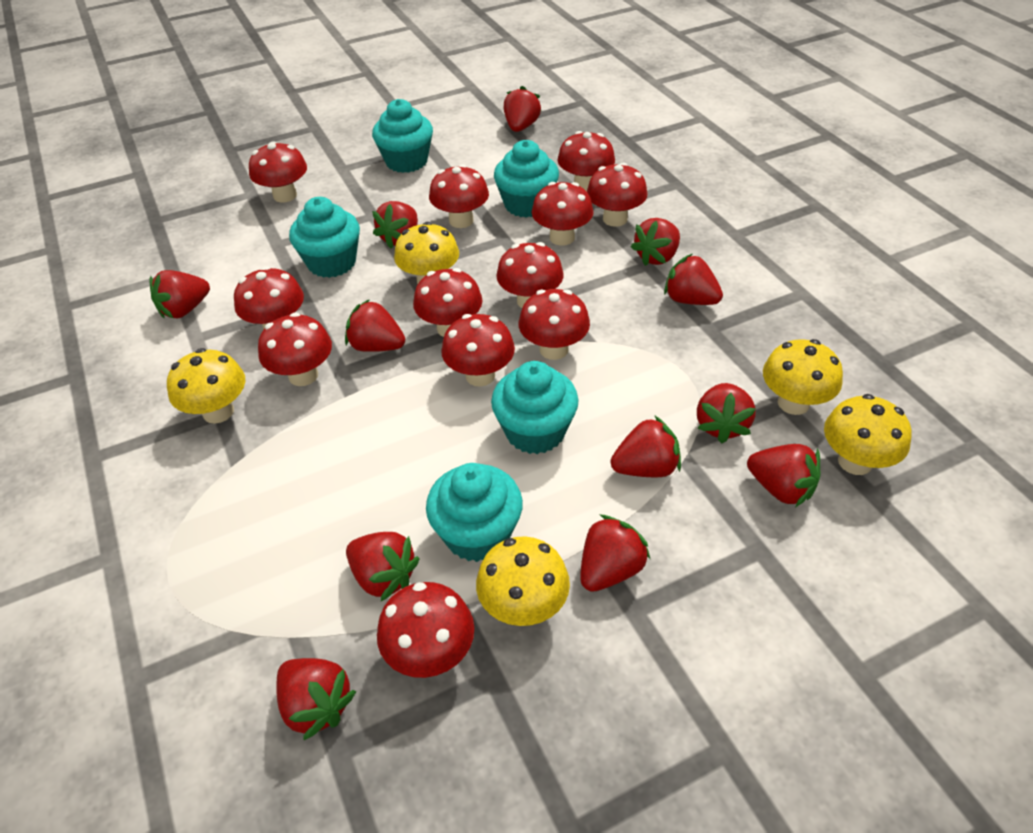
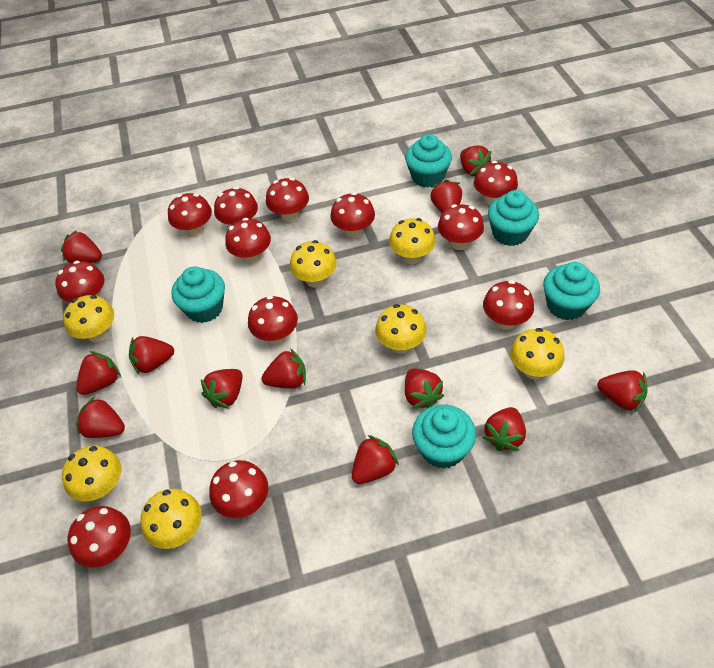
yellow mushroom: [167,348,245,424] [394,222,459,284] [476,537,570,626] [763,339,843,415] [824,394,912,475] = 5 -> [62,445,121,502] [63,295,114,343] [140,489,202,549] [290,240,337,288] [375,304,427,354] [389,218,435,264] [510,328,565,379] = 7

